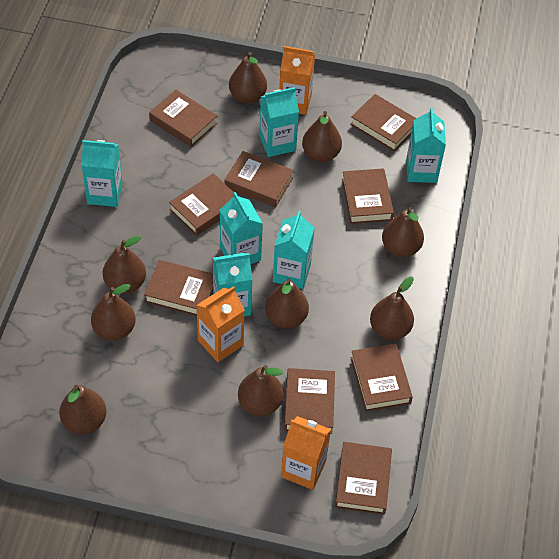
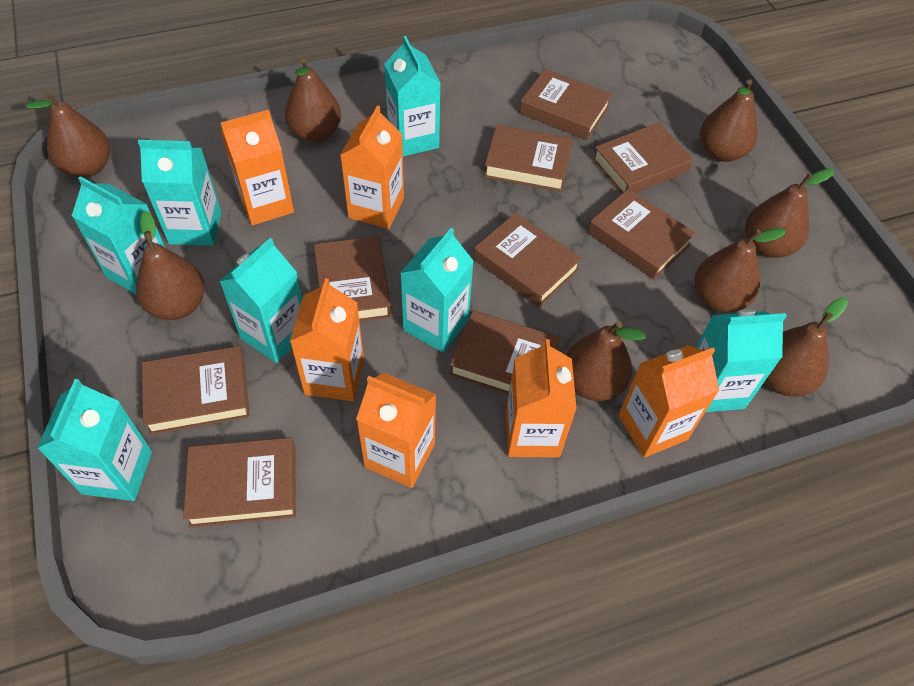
brown pear: [59,385,107,434] [91,284,136,341] [103,235,146,294] [229,52,267,104] [238,365,284,416] [265,279,309,329] [302,111,342,162] [370,276,414,340] [382,207,424,257] = 9 -> [26,92,110,177] [136,210,205,320] [285,58,341,142] [566,321,646,401] [694,228,786,313] [700,79,758,162] [745,168,834,258] [764,297,848,397] = 8
orange carton: [196,286,244,362] [279,46,315,115] [281,416,331,490] = 3 -> [221,110,294,225] [290,278,364,401] [340,105,404,229] [356,372,436,488] [506,339,577,458] [618,345,719,458] = 6
turquoise carton: [81,140,123,207] [213,253,253,316] [220,192,263,264] [259,87,299,157] [273,211,315,289] [406,108,446,183] = 6 -> [37,379,152,501] [72,176,165,295] [138,140,221,246] [219,238,302,363] [384,36,441,156] [400,228,474,352] [696,310,787,412] = 7

